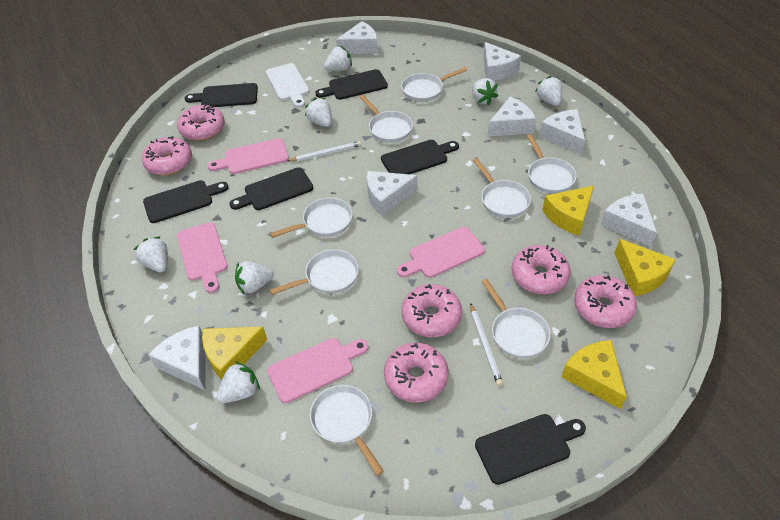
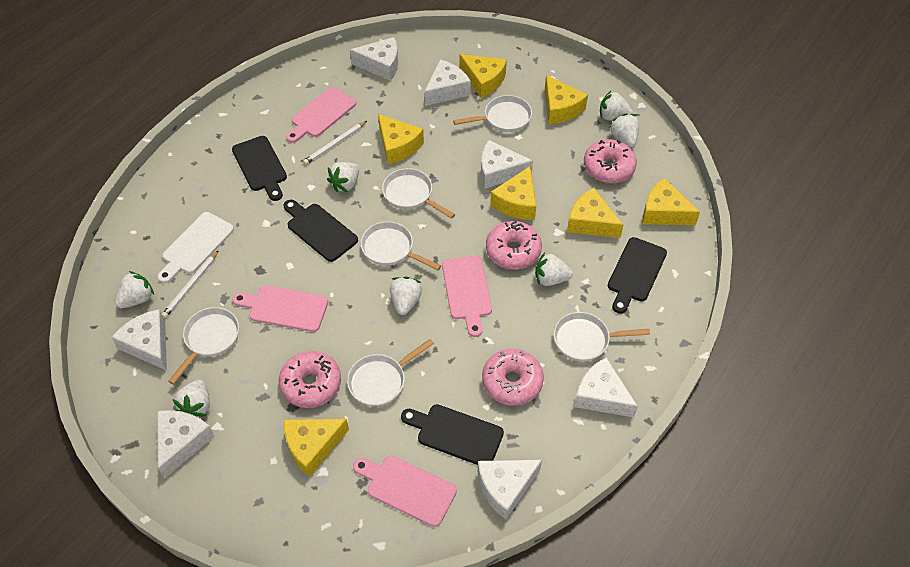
black cutting board: [143,180,229,223] [185,83,258,107] [229,167,313,210] [315,69,388,100] [381,140,459,174] [475,414,586,485] = 6 -> [232,136,287,201] [284,200,358,262] [401,404,504,465] [608,237,667,314] = 4
pink donut: [142,136,192,175] [177,104,225,141] [384,343,448,403] [402,284,462,337] [511,245,571,294] [574,275,637,328] = 6 -> [279,351,341,408] [482,349,544,406] [486,221,542,269] [584,139,637,183] = 4
white pan: [270,197,353,238] [270,249,359,295] [310,385,384,476] [359,95,413,143] [401,67,467,102] [473,158,531,218] [481,279,551,358] [527,134,577,194] = 8 -> [168,307,239,384] [347,339,434,406] [361,221,441,270] [382,168,455,219] [453,95,532,132] [554,312,650,361] = 6
yellow cheese: [202,327,267,379] [542,186,594,236] [561,340,627,409] [615,239,676,296] = 4 -> [284,419,349,477] [378,114,424,164] [459,54,507,98] [490,166,536,220] [545,75,588,124] [567,188,623,238] [642,178,700,225] = 7

